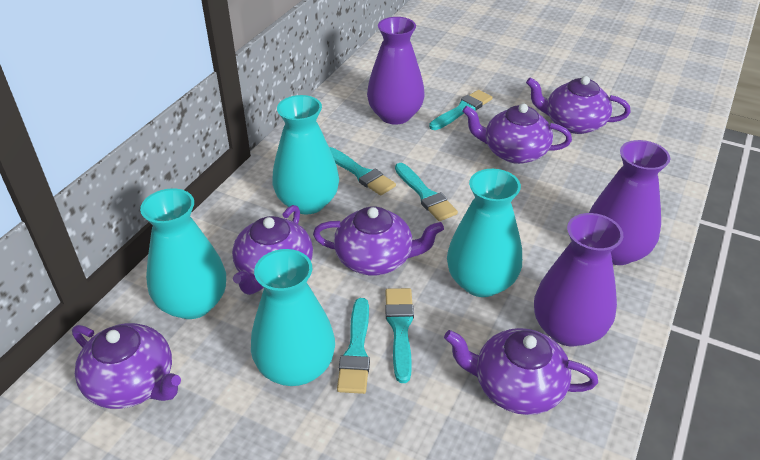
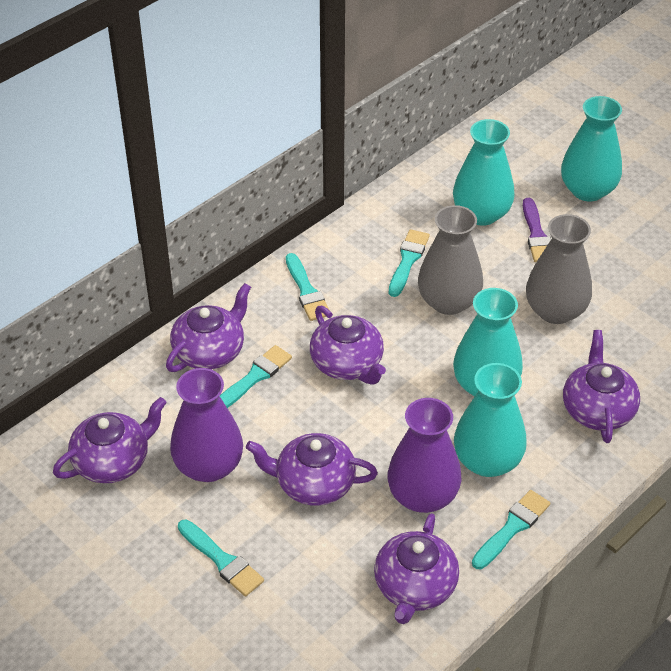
grey vase: none = 0 -> [418,205,483,315] [526,214,592,324] = 2
purple brush: none = 0 -> [523,198,551,262] = 1
purple vase: [367,17,425,125] [534,213,623,346] [589,140,670,265] = 3 -> [170,368,243,482] [387,398,462,513] = 2

